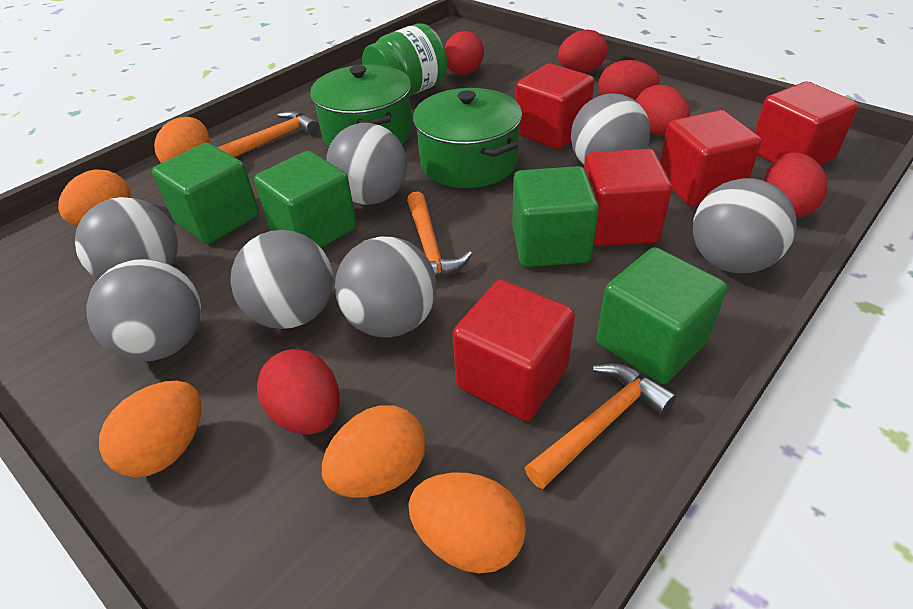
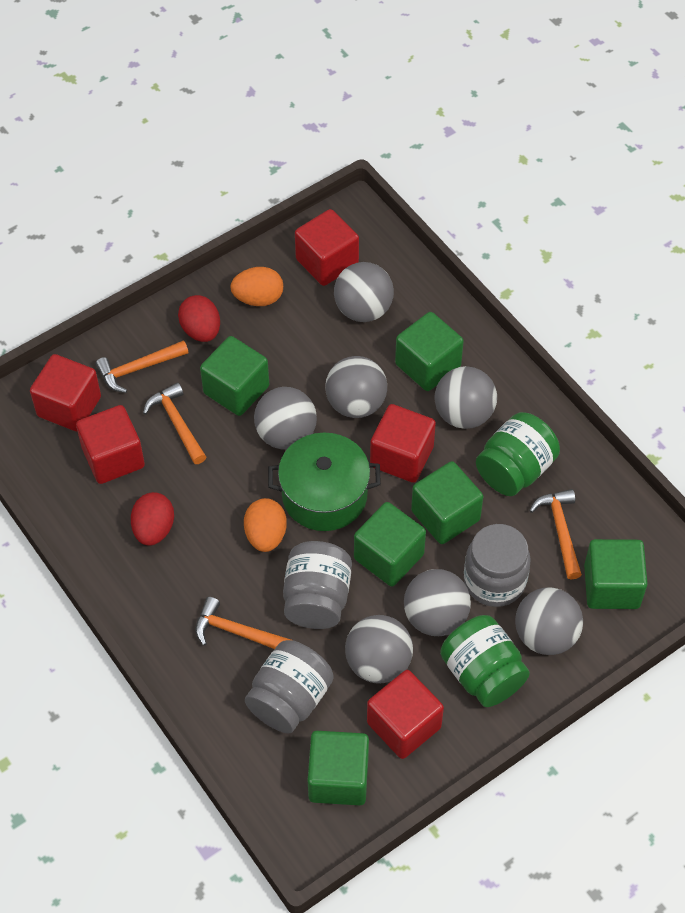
green cube: [152,143,259,244] [254,151,357,248] [512,166,599,267] [596,247,727,384] = 4 -> [200,336,269,416] [308,731,369,805] [354,502,426,587] [395,312,464,391] [411,461,483,544] [584,539,648,609] = 6
green jar: [362,24,447,96] = 1 -> [440,615,530,707] [476,412,560,496] = 2
green pot: [310,64,413,147] [413,88,522,188] = 2 -> [268,433,381,531] = 1
grey jar: none = 0 -> [245,640,333,733] [283,541,352,629] [464,524,531,607] = 3
orange egg: [58,169,131,226] [99,381,201,477] [154,117,210,163] [322,405,426,498] [408,473,526,573] = 5 -> [230,267,283,306] [244,498,287,552] = 2
orange hammer: [217,111,319,157] [407,191,472,277] [525,363,677,489] = 3 -> [95,340,189,393] [143,383,206,464] [195,597,291,649] [529,489,582,579] = 4
red egg: [257,349,340,434] [444,31,484,75] [558,29,607,73] [598,60,659,101] [636,85,690,136] [764,153,828,218] = 6 -> [131,492,174,546] [178,295,220,342] = 2

